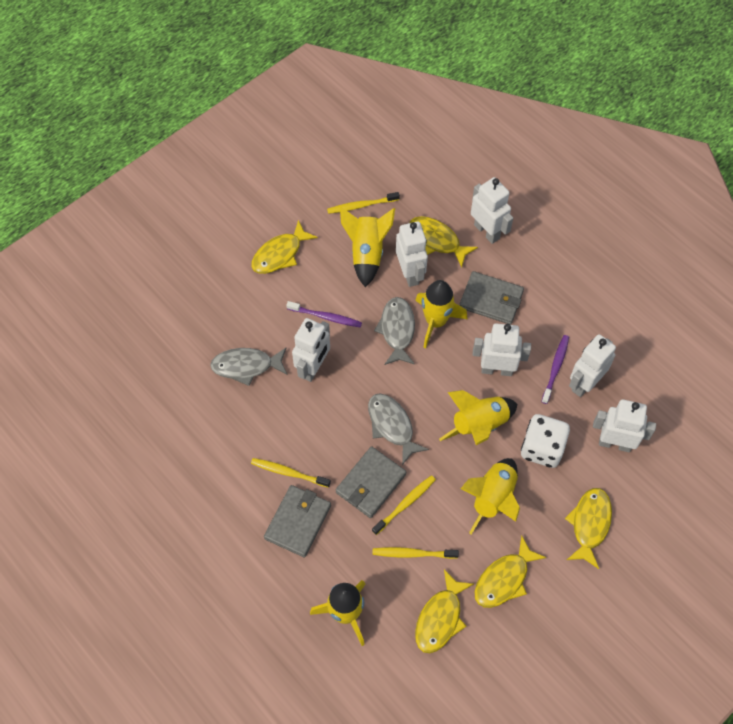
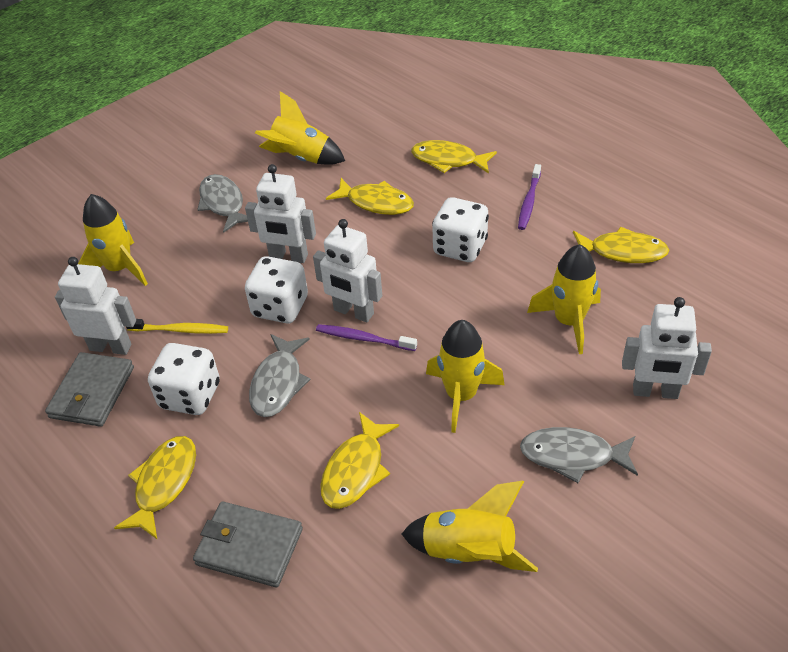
grey wallet: [264,485,331,557] [336,446,406,518] [459,271,524,325] = 3 -> [45,352,134,427] [193,502,303,587] = 2
white dice: [521,414,570,468] = 1 -> [148,343,220,415] [245,256,308,323] [432,197,489,262] = 3
white robot: [292,318,330,382] [396,221,428,287] [471,177,513,244] [473,323,531,376] [569,334,616,397] [593,399,656,452] = 6 -> [55,257,136,355] [245,164,316,263] [313,219,382,322] [622,297,712,399] = 4
yellow toothbrush: [251,458,331,488] [327,192,400,214] [372,475,436,535] [373,547,459,559] = 4 -> [126,319,228,334] = 1

